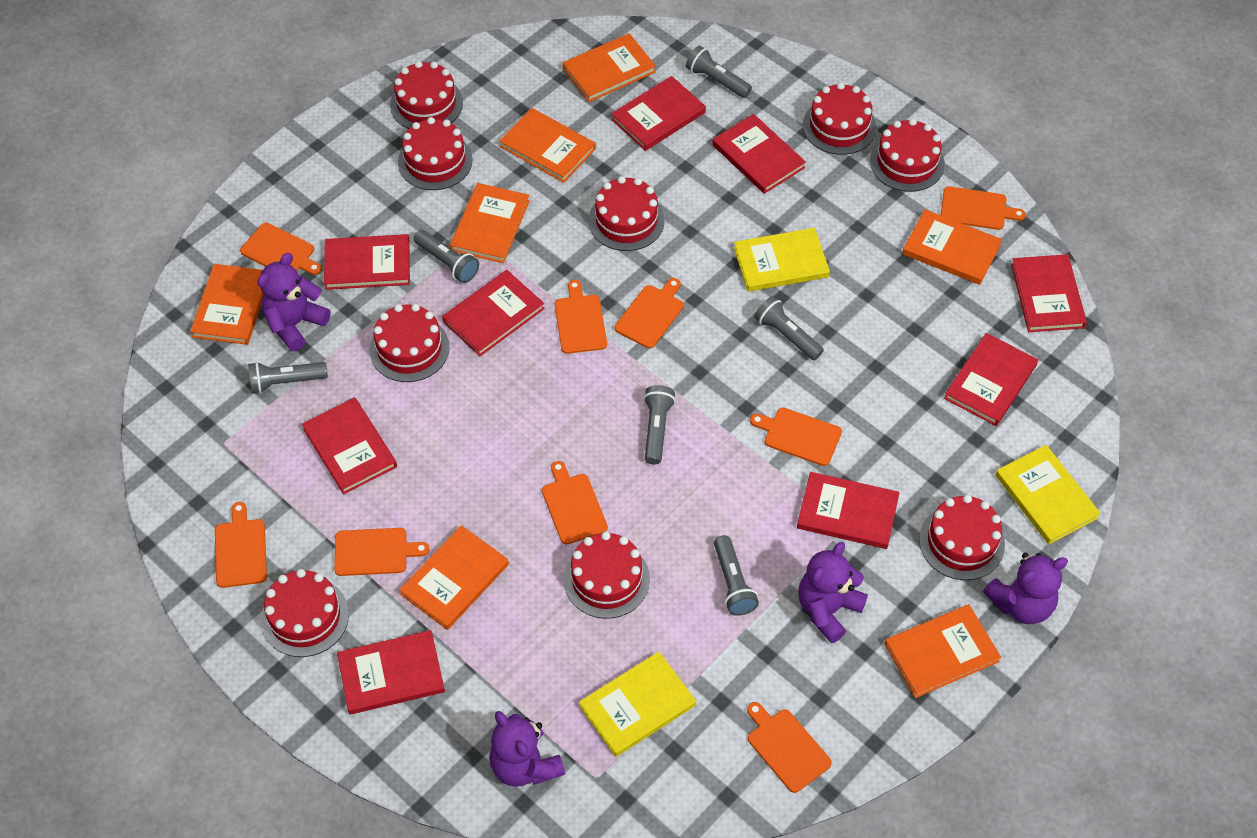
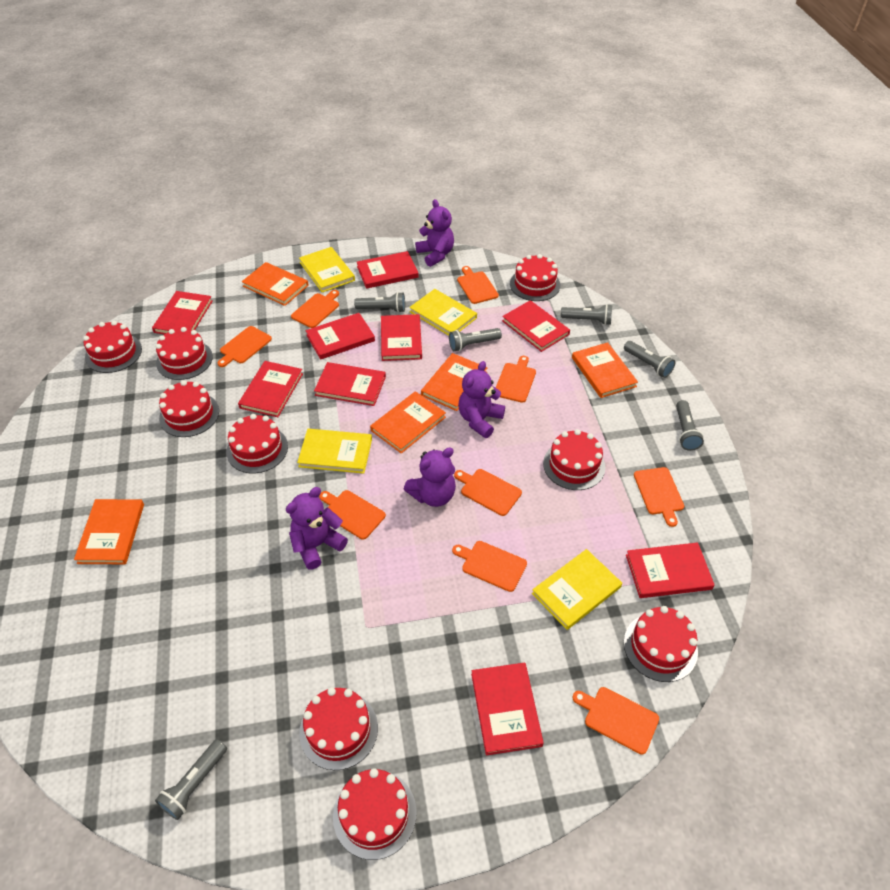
orange book: [190,264,264,345] [399,525,509,630] [450,183,530,263] [499,108,596,183] [563,33,656,102] [885,604,1001,698] [902,209,1002,285] = 7 -> [74,499,144,564] [242,262,309,306] [370,391,446,453] [421,353,487,411] [572,342,638,398] = 5
yellow book: [579,652,696,757] [734,228,830,292] [995,445,1101,544] = 3 -> [297,429,372,474] [299,247,355,292] [409,289,477,336] [532,549,622,630] = 4

